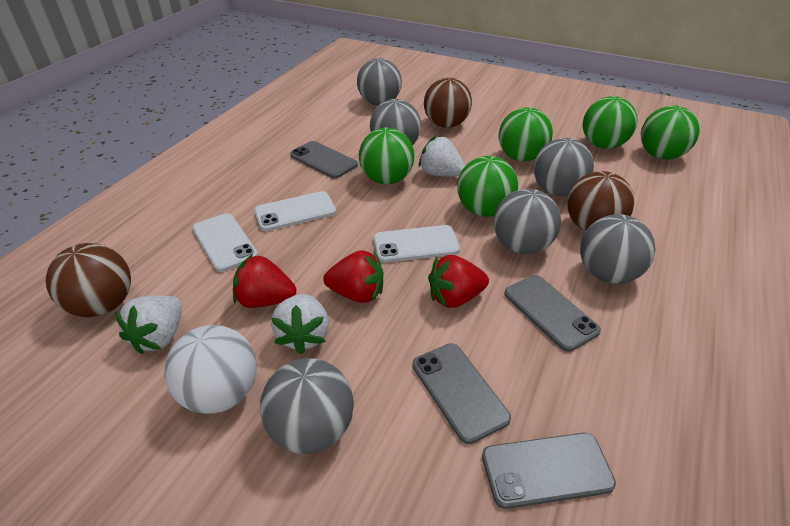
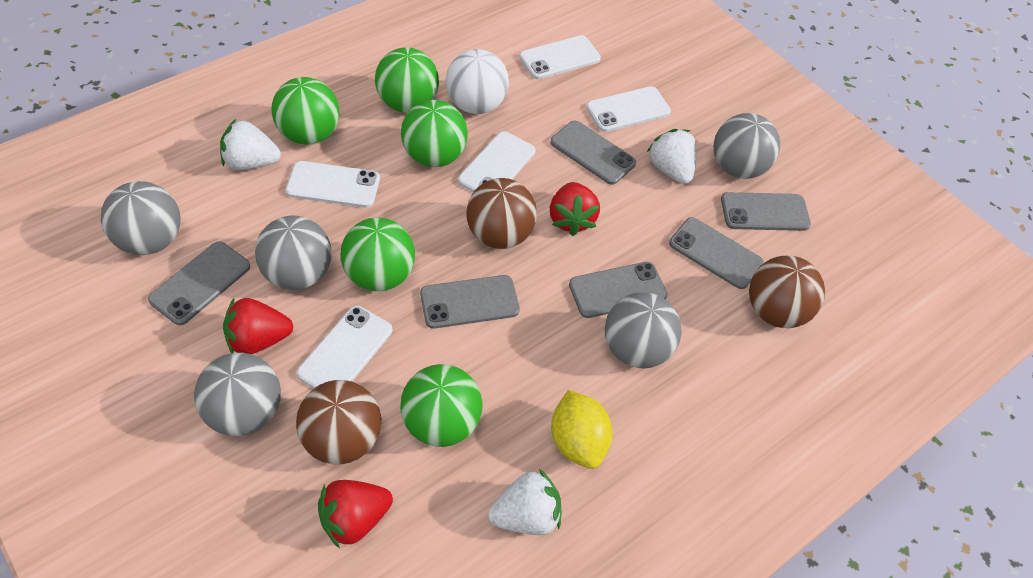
grey ball: [260,358,354,454] [357,58,402,106] [370,99,421,145] [494,189,561,254] [534,138,594,196] [580,214,656,284] = 6 -> [101,181,181,255] [194,353,281,436] [255,216,332,290] [605,292,682,369] [713,113,780,179] = 5
grey phone: [290,141,358,179] [412,343,511,444] [482,433,616,509] [504,275,601,352] = 4 -> [148,241,250,325] [420,275,520,329] [551,121,636,185] [569,262,667,318] [669,217,764,289] [721,192,811,231] = 6
white phone: [192,213,258,272] [254,191,336,231] [374,225,460,263] = 3 -> [286,161,380,208] [297,306,392,388] [458,131,535,192] [519,35,601,79] [586,86,671,132] = 5
yellow lemon: none = 0 -> [551,390,612,469] = 1

